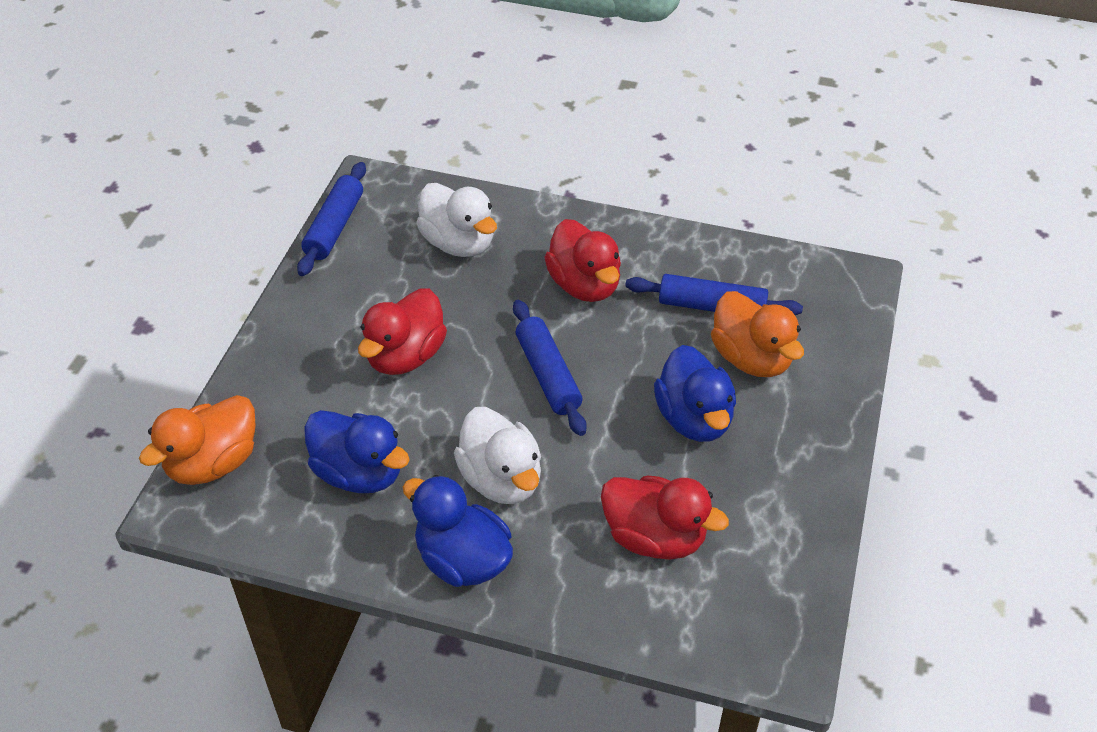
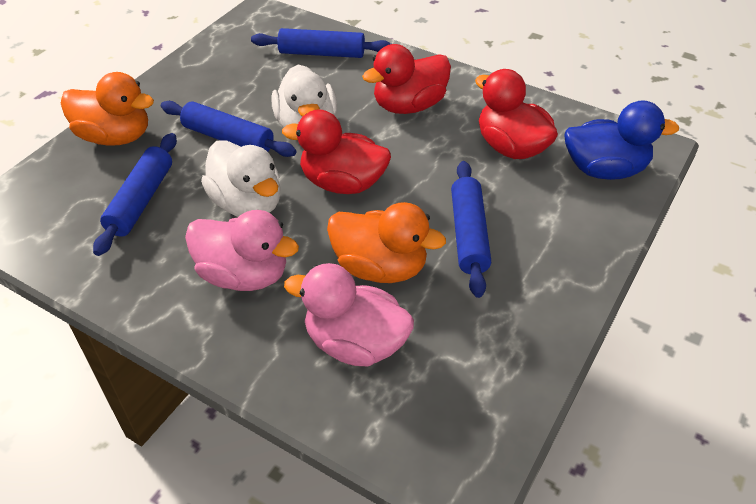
blue duck: [304,410,410,493] [403,475,513,587] [654,345,736,442] = 3 -> [564,100,679,180] = 1
blue rolling pin: [297,162,366,276] [513,300,587,436] [625,274,803,315] = 3 -> [93,133,177,256] [161,101,297,157] [251,28,391,58] [451,161,491,298] = 4
pink duck: none = 0 -> [185,210,299,291] [284,263,414,366] = 2

